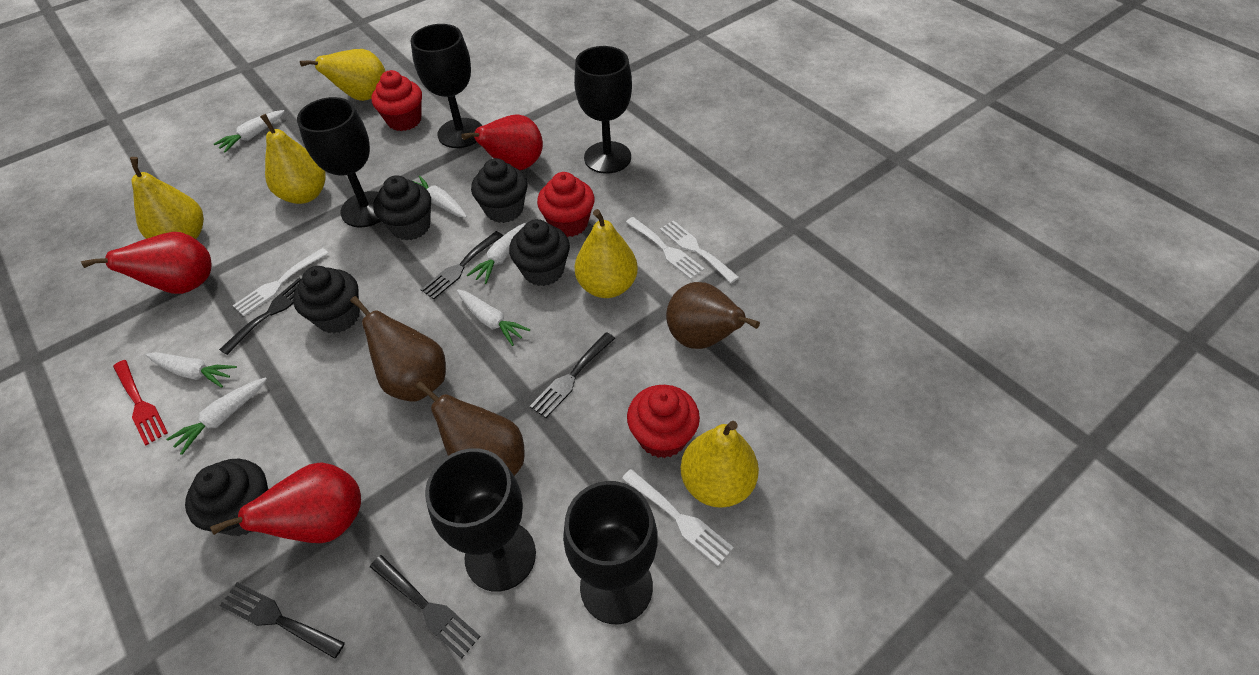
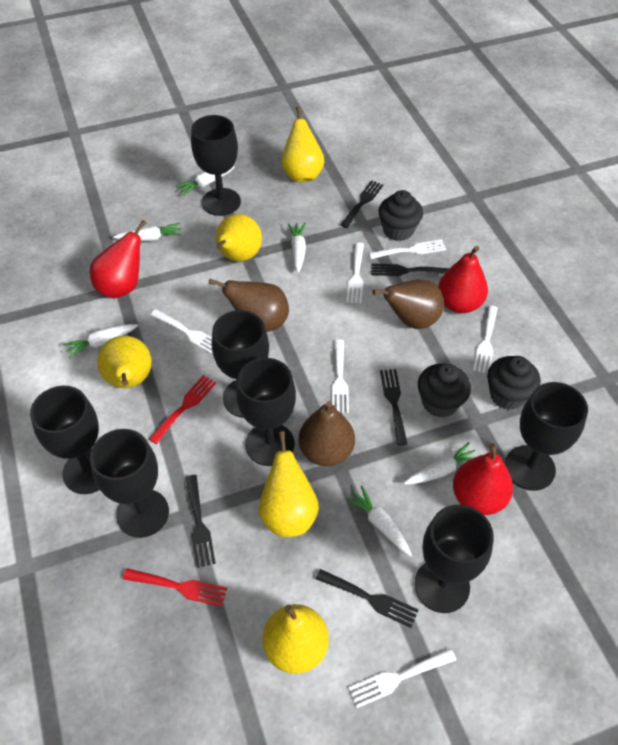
black cupcake: [185,459,269,536] [293,266,360,333] [373,175,431,241] [471,158,527,223] [509,219,570,286] = 5 -> [378,190,423,241] [418,363,471,417] [487,356,541,410] = 3
black goblet: [297,97,381,227] [411,24,482,148] [425,448,536,592] [563,481,658,624] [574,46,632,174] = 5 -> [30,386,99,494] [90,429,169,538] [191,115,241,216] [212,310,269,418] [236,358,296,466] [414,505,494,613] [504,382,588,491] = 7
red cupcake: [372,70,422,131] [537,172,595,237] [627,385,700,458] = 3 -> none = 0
red fork: [113,360,168,445] = 1 -> [123,568,227,607] [149,375,216,444] = 2
white fork: [233,248,329,316] [622,469,734,566] [626,217,704,279] [660,220,739,283] = 4 -> [151,309,213,355] [332,339,349,413] [346,242,364,303] [348,648,456,708] [369,239,446,259] [473,305,498,373] = 6

